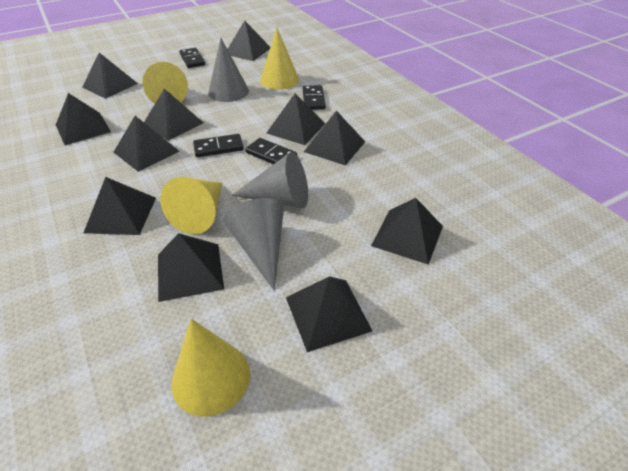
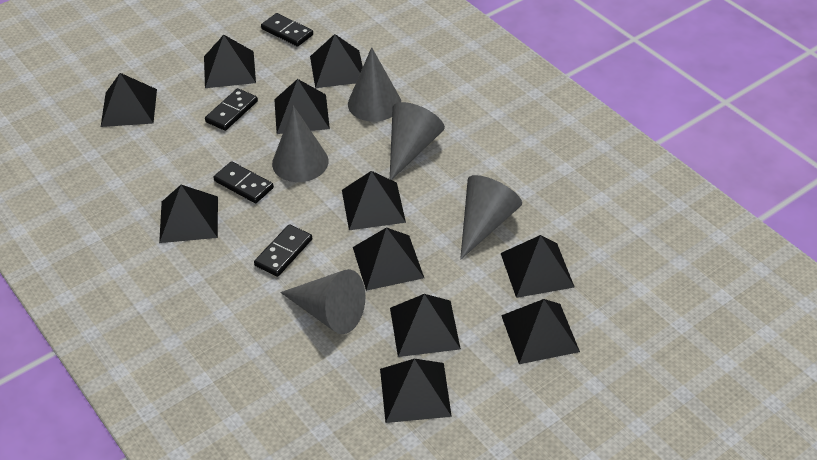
grey cone: [208,38,249,102] [223,198,284,290] [232,152,308,208] = 3 -> [272,106,329,182] [280,269,365,334] [348,47,401,122] [390,102,445,180] [460,175,522,260] = 5
yellow cone: [142,62,188,103] [160,177,222,234] [171,318,250,416] [260,27,299,90] = 4 -> none = 0

